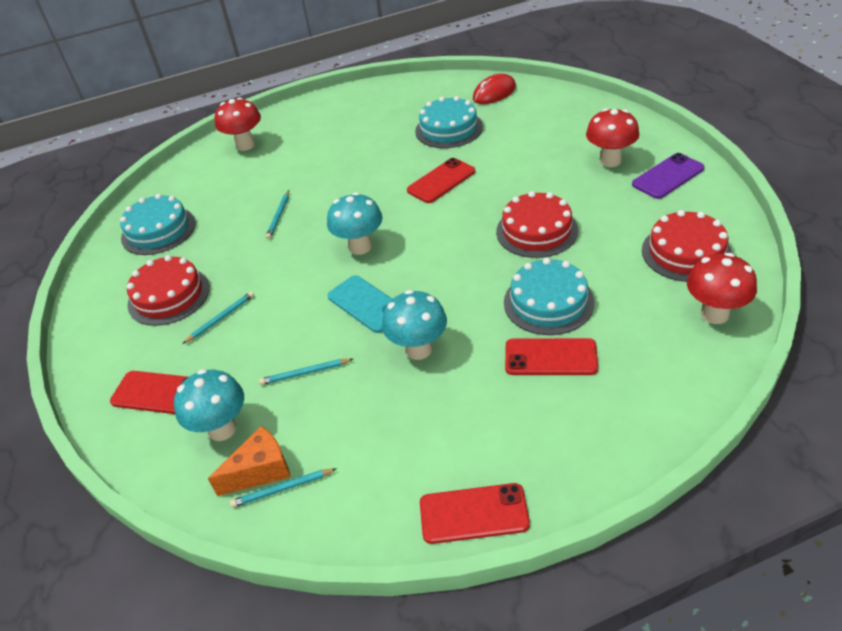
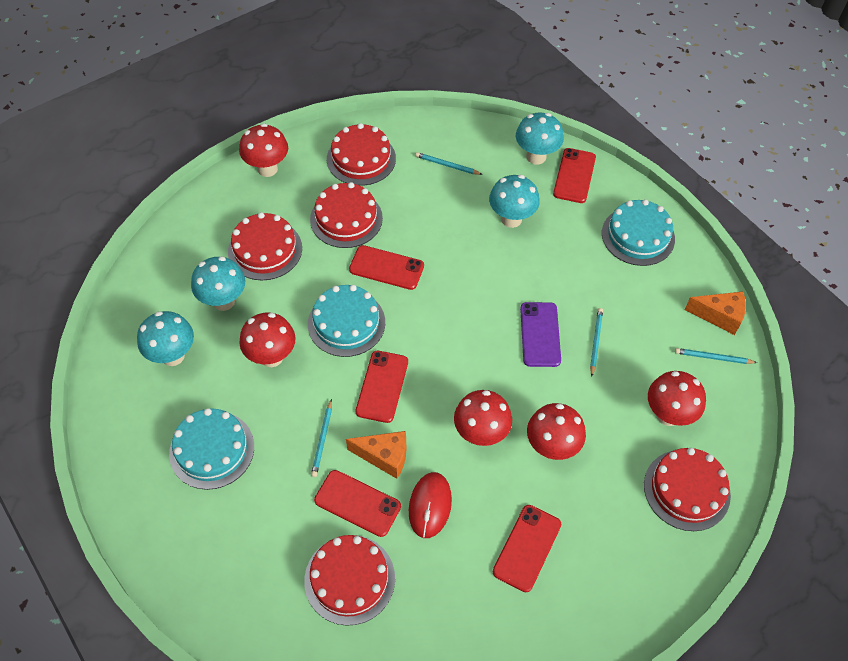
orange cheese: [208,426,290,496] = 1 -> [346,431,406,479] [685,292,746,335] = 2
red cake: [127,255,210,326] [496,191,578,258] [642,210,732,282] = 3 -> [228,212,302,280] [304,535,395,626] [310,182,383,248] [327,123,396,186] [644,448,731,531] = 5
red mushroom: [215,97,261,151] [586,108,639,167] [687,253,757,324] = 3 -> [239,123,288,177] [239,313,295,367] [454,390,512,446] [527,403,586,460] [648,371,706,426] = 5
red phone: [110,371,188,414] [407,158,475,203] [420,483,530,544] [505,338,598,375] = 4 -> [314,470,401,537] [349,245,424,290] [356,351,408,423] [493,505,561,592] [553,148,596,203] = 5
turquoise mushroom: [174,369,244,441] [327,192,382,255] [382,290,447,360] = 3 -> [137,311,194,366] [191,257,245,311] [489,175,540,228] [516,112,564,164] = 4
turquoise phone: [327,275,392,333] = 1 -> none = 0

